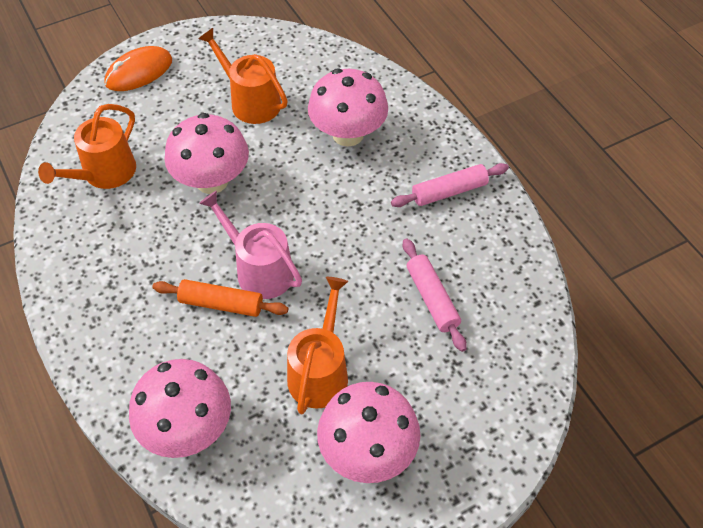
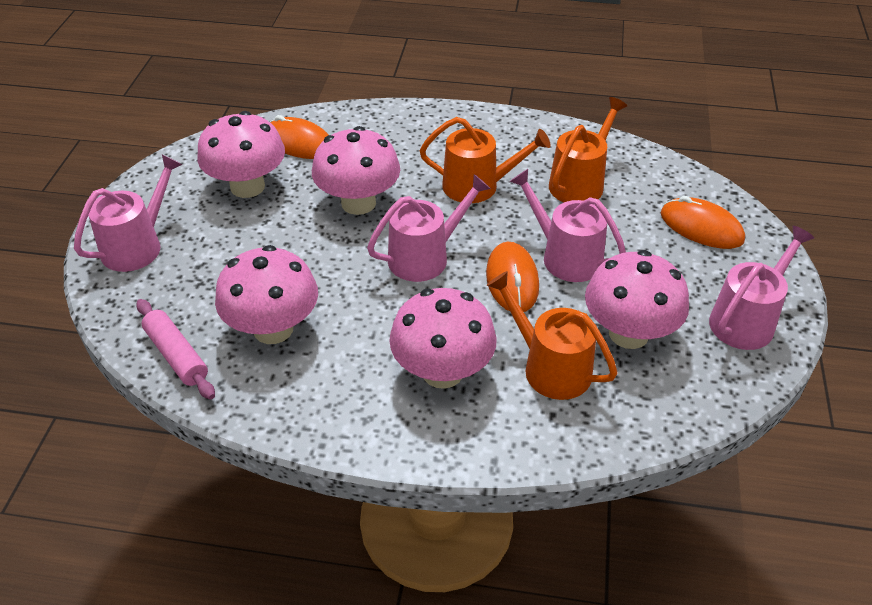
orange mouse: [105,46,172,91] = 1 -> [270,115,328,159] [486,242,539,312] [660,196,745,249] = 3
orange rolling pin: [152,279,288,317] = 1 -> none = 0
pink mushroom: [129,359,231,458] [165,113,249,194] [308,68,388,147] [317,382,420,483] = 4 -> [197,111,285,198] [215,245,318,344] [312,126,400,215] [389,288,497,389] [585,250,689,349] = 5
pink rolling pin: [391,163,509,207] [403,238,467,352] = 2 -> [136,299,215,399] = 1
pink watering can: [199,191,302,299] = 1 -> [74,155,183,272] [367,174,491,282] [509,169,626,282] [709,226,814,350] = 4

